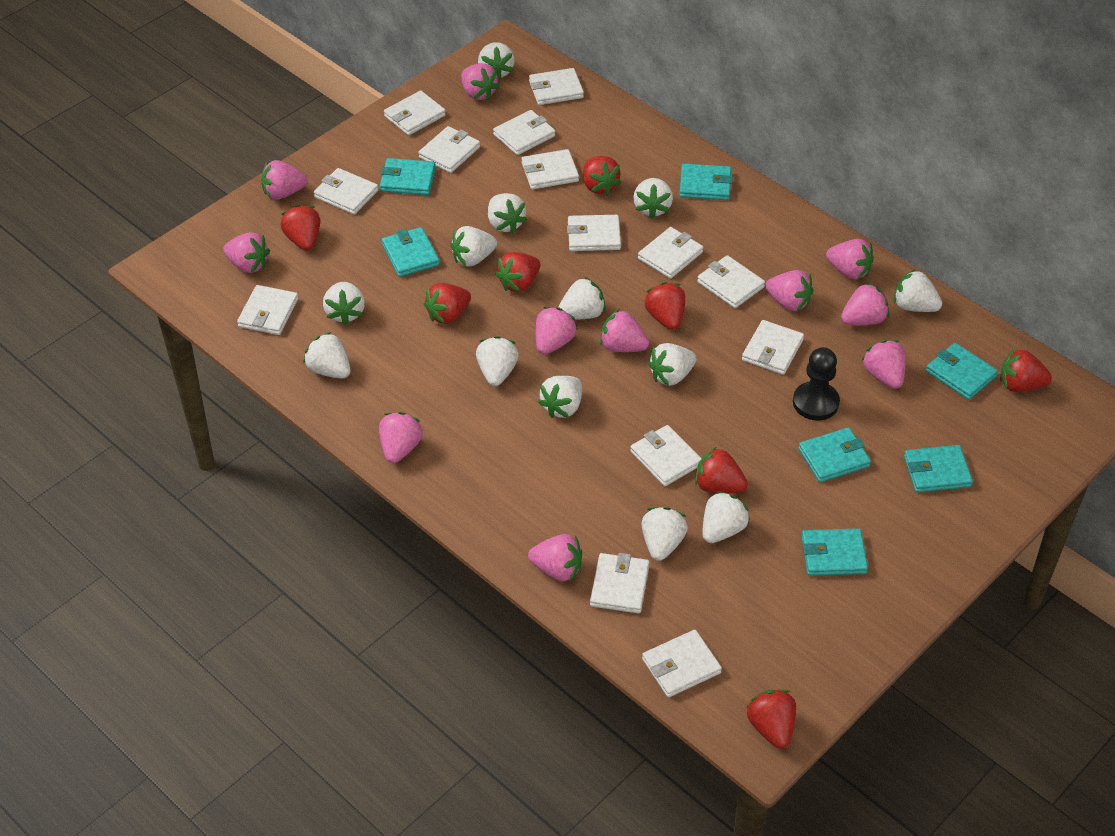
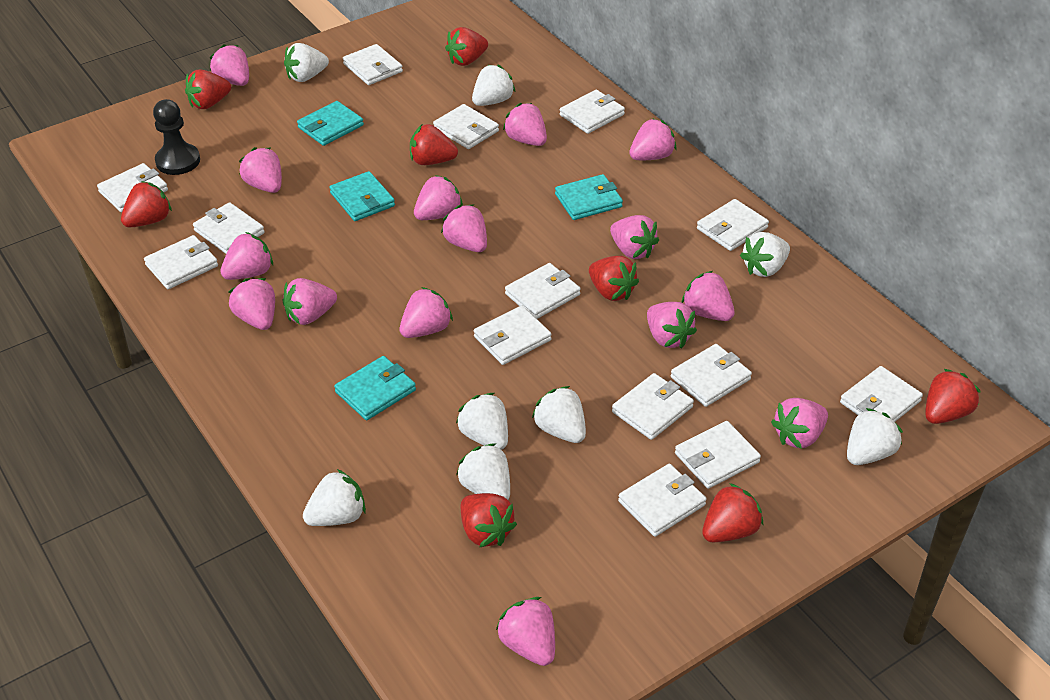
pink strawberry: [223,232,270,273] [261,160,308,200] [379,412,423,463] [461,63,500,100] [528,534,582,581] [536,307,578,354] [600,309,649,352] [765,270,813,311] [826,239,874,279] [841,282,889,325] [862,340,906,389] = 11 -> [210,44,249,86] [220,232,273,280] [229,278,275,330] [239,147,282,193] [283,278,337,325] [400,287,453,338] [414,175,463,220] [441,204,487,252] [496,597,555,666] [503,103,547,146] [610,215,659,259] [629,118,676,160] [647,302,697,349] [682,271,735,321] [771,398,828,449] = 15
turquoise wallet: [380,158,436,195] [382,227,440,277] [679,164,733,200] [798,427,871,482] [801,528,868,576] [904,445,973,493] [926,343,998,400] = 7 -> [297,101,364,146] [330,171,395,221] [334,356,416,420] [555,174,623,220] = 4
white strawberry: [303,332,350,378] [323,282,365,325] [450,226,497,267] [476,336,519,386] [478,42,515,80] [488,193,527,233] [538,376,582,418] [559,277,606,319] [633,178,673,219] [642,507,688,561] [648,343,697,386] [702,491,750,543] [894,269,942,312] = 13 -> [284,43,329,82] [303,469,366,526] [456,393,508,450] [456,443,510,500] [472,64,515,106] [532,386,586,443] [740,232,790,277] [847,408,903,465] = 8

